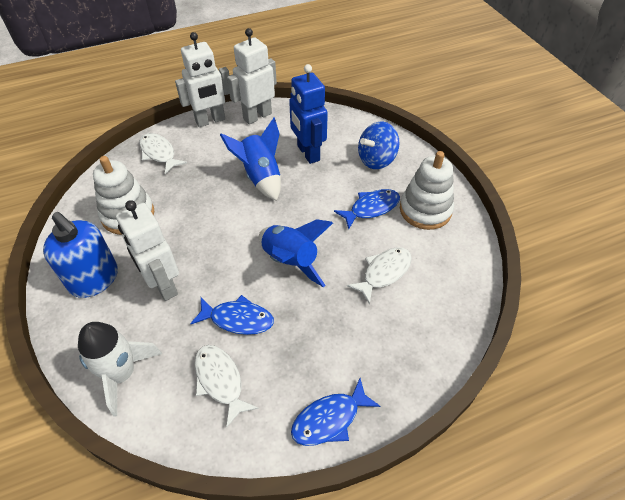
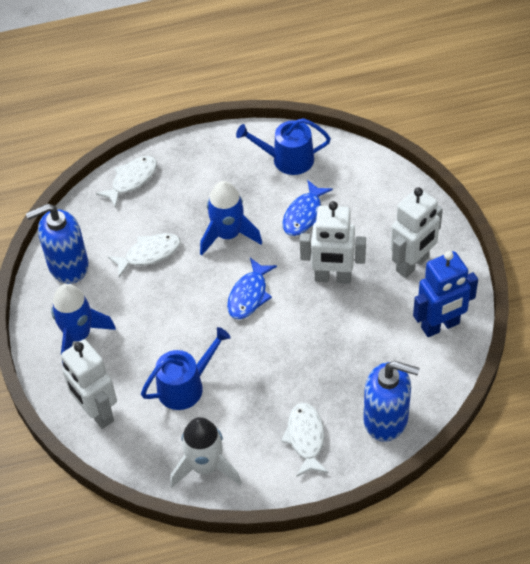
blue fish: [190,295,274,335] [291,378,380,446] [334,189,400,229] = 3 -> [227,258,277,319] [283,180,333,236] = 2
blue soap dispenser: [43,212,118,298] = 1 -> [26,204,89,284] [363,361,420,442] = 2
blue spinning top: [358,122,400,169] = 1 -> none = 0
blue watering can: none = 0 -> [141,327,231,410] [236,118,331,175] = 2
white stacking toy: [93,156,154,235] [400,151,454,230] = 2 -> none = 0

